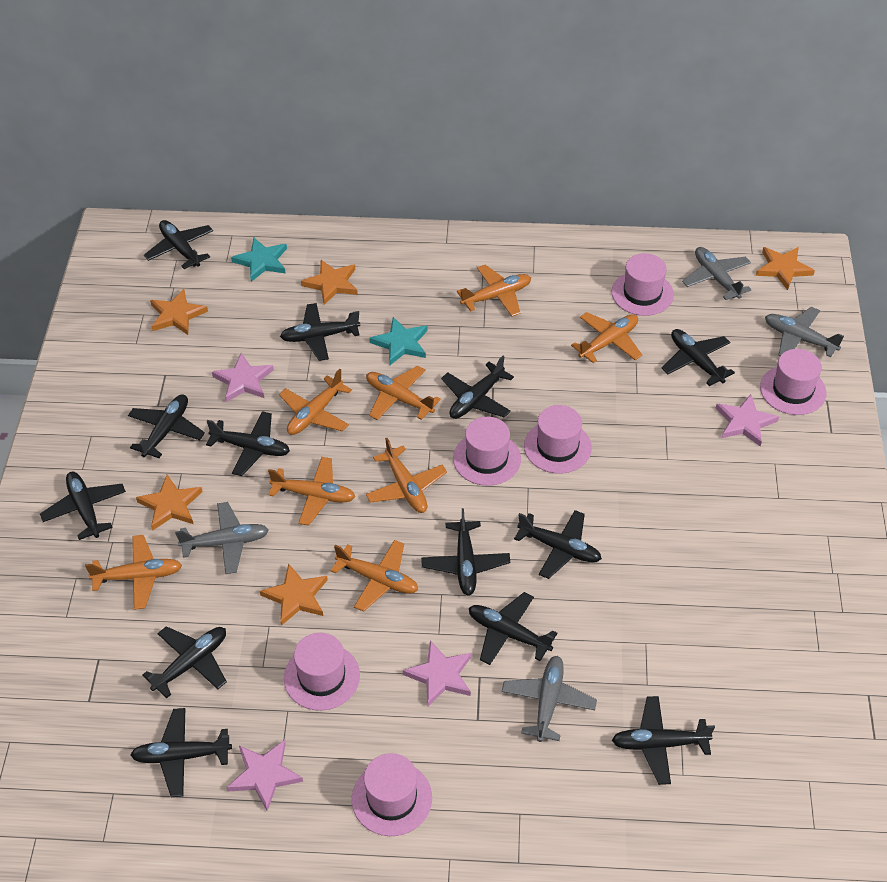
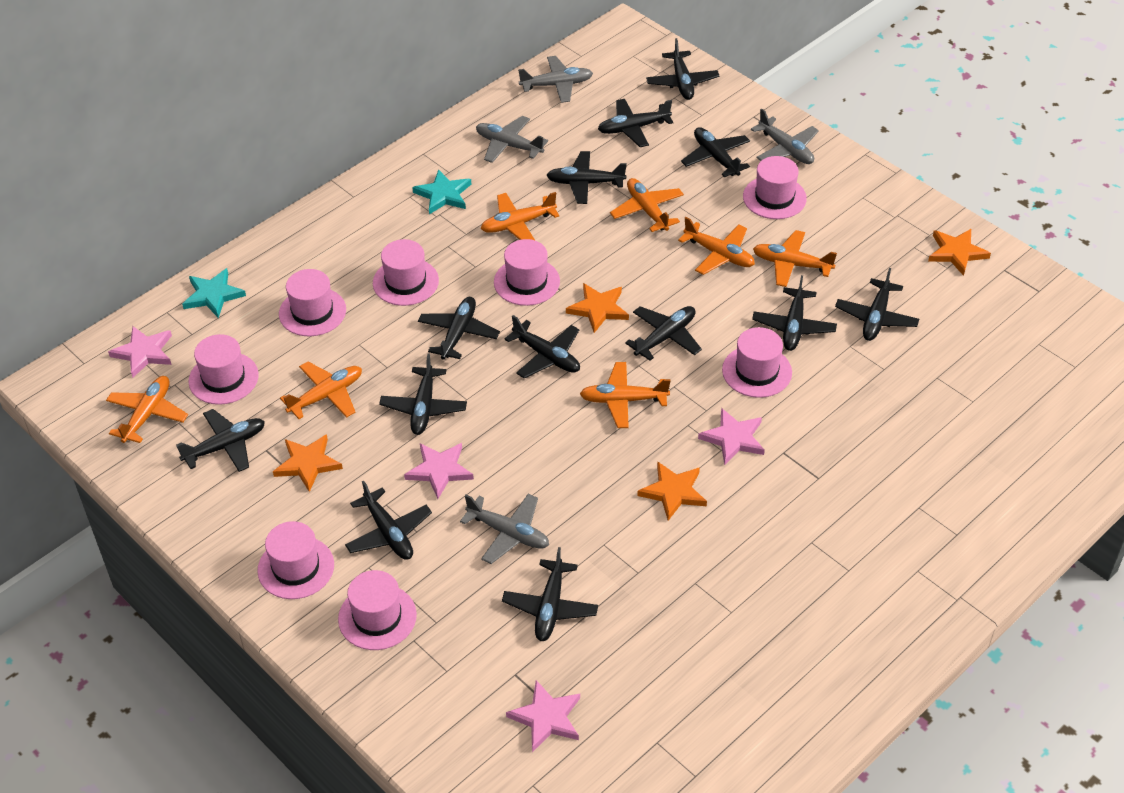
orange plane: [85,535,182,610] [268,457,355,526] [279,369,352,435] [331,540,418,612] [366,365,441,420] [366,438,447,513] [457,265,531,317] [571,312,642,363] = 8 -> [106,376,188,443] [280,362,362,419] [481,192,560,240] [580,362,671,428] [610,178,684,232] [678,217,755,275] [753,230,837,287] = 7
orange star: [136,475,203,531] [150,289,208,335] [260,563,328,626] [301,260,358,305] [756,247,815,290] = 5 -> [273,434,343,492] [566,283,629,333] [637,461,707,521] [928,229,991,276] = 4
pink hat: [284,633,360,711] [352,753,432,836] [453,417,521,486] [524,405,592,474] [611,253,674,316] [760,349,827,415] = 6 -> [189,334,259,405] [257,521,334,599] [279,269,346,336] [338,570,417,650] [373,239,439,306] [494,239,560,306] [722,327,792,398] [743,156,807,219] = 8

